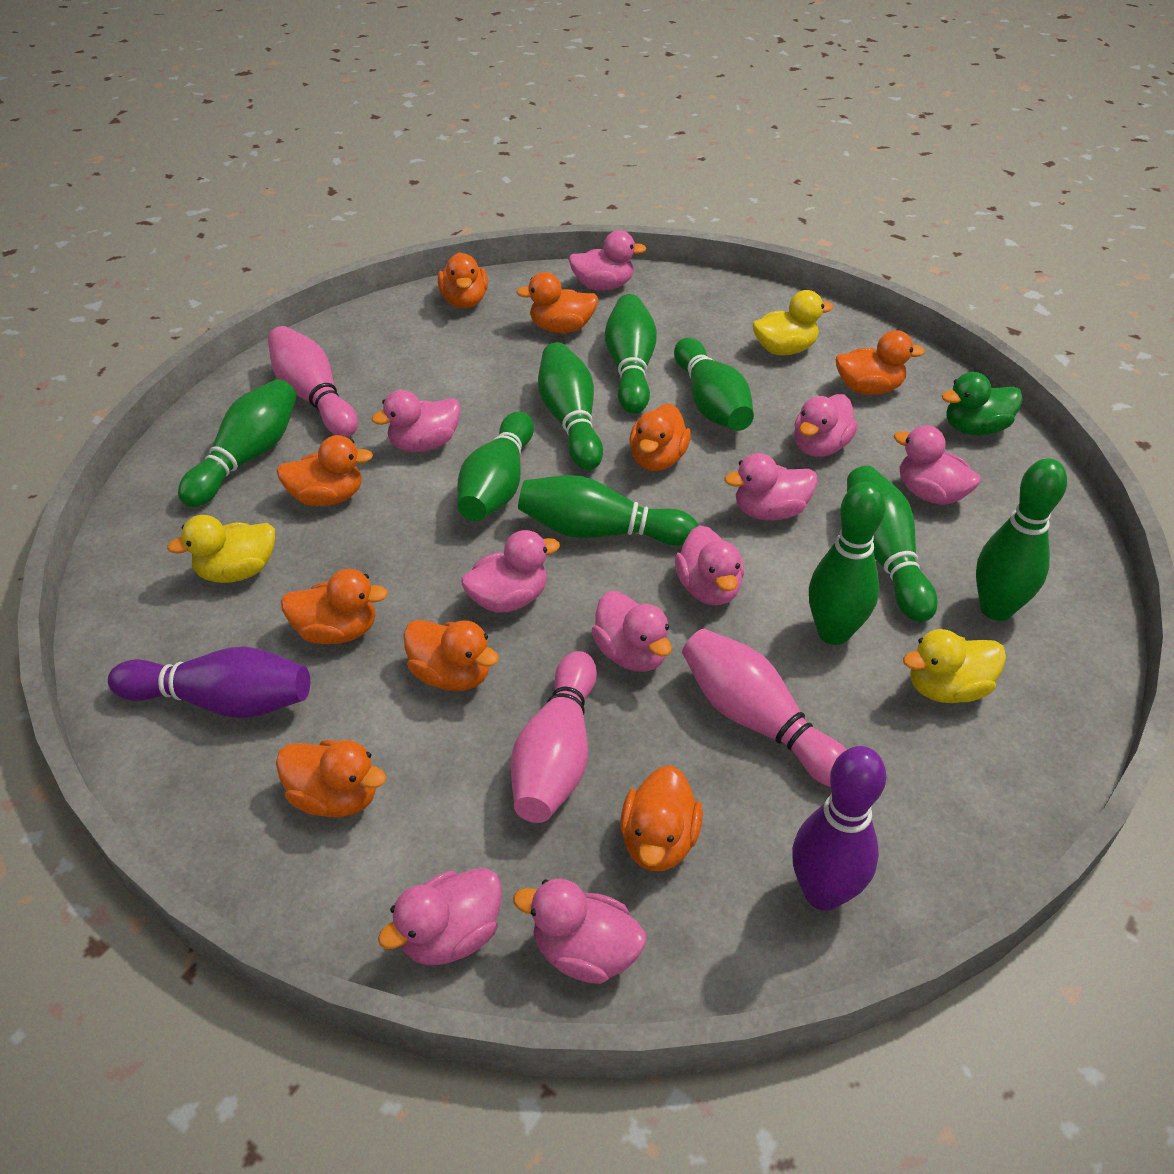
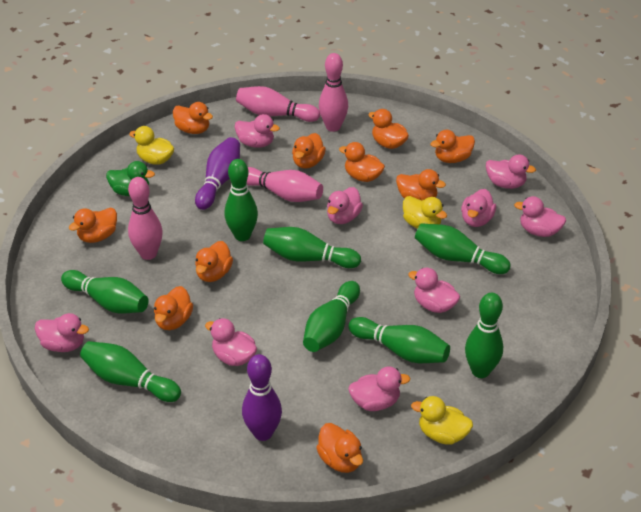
green bowling pin: [178,379,297,507] [457,411,534,521] [518,475,698,546] [538,342,603,470] [605,294,657,414] [674,338,754,431] [809,482,886,645] [847,466,938,622] [976,458,1067,621] = 9 -> [61,270,149,314] [80,341,181,402] [225,159,258,241] [263,227,361,268] [303,281,360,352] [348,317,450,363] [415,223,511,274] [465,293,503,378] = 8
orange duck: [276,740,386,817] [277,435,373,506] [281,569,388,644] [403,620,499,691] [438,252,488,308] [516,272,598,333] [620,765,703,871] [629,403,691,471] [836,330,925,395] = 9 -> [69,208,117,243] [154,286,193,330] [173,102,213,134] [195,241,233,282] [292,133,326,169] [316,423,363,473] [339,142,385,182] [368,109,409,149] [396,169,446,200] [430,130,475,163] = 10
pink bowling pin: [268,326,358,437] [511,651,597,823] [682,629,847,787] = 3 -> [128,177,163,260] [236,86,320,122] [247,167,323,202] [319,53,348,132] = 4
pink duck: [372,390,461,452] [378,868,502,965] [461,530,560,613] [513,878,646,984] [568,230,647,290] [591,591,672,672] [675,525,744,605] [725,453,817,521] [794,394,858,457] [894,425,981,505] = 10 -> [35,313,89,352] [205,318,257,366] [235,114,280,148] [327,187,363,224] [348,367,410,411] [408,268,460,313] [461,189,496,227] [486,154,536,189] [514,196,566,237] = 9

